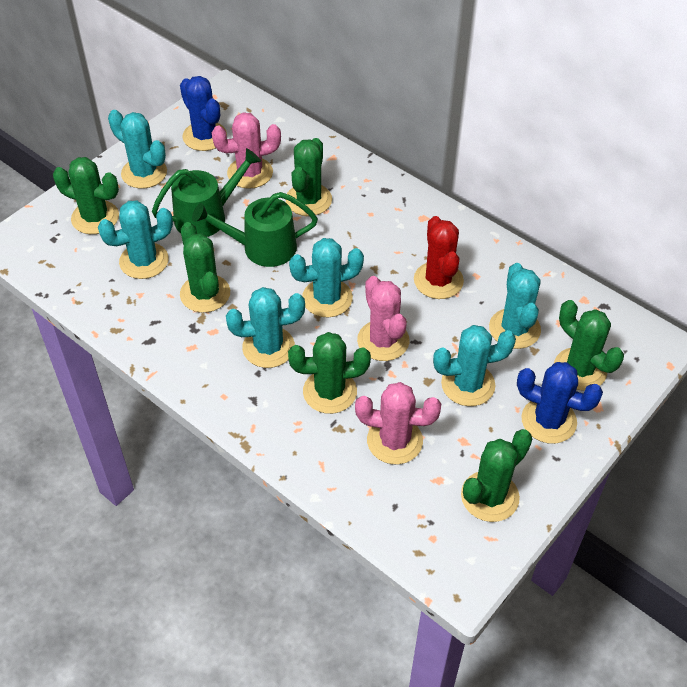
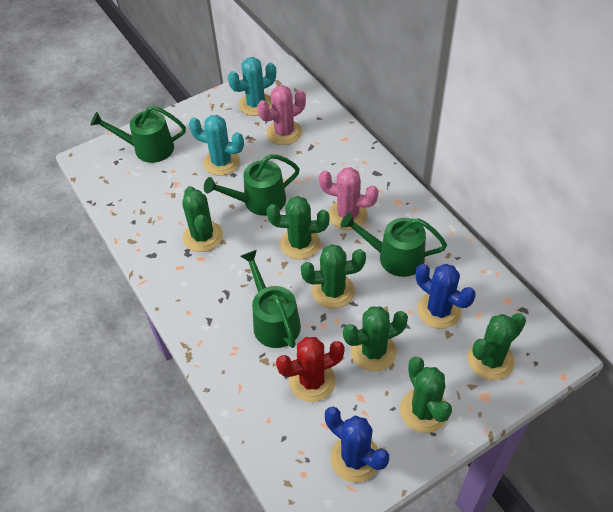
green watering can: [152,148,261,237] [192,192,318,267] = 2 -> [90,105,186,163] [204,154,300,216] [240,250,301,348] [341,212,447,277] = 4
pink cactus: [211,112,281,189] [355,382,441,464] [357,276,409,361] = 3 -> [257,85,306,145] [319,167,378,230] = 2
turquoise cactus: [98,200,173,279] [108,110,167,188] [226,287,305,368] [289,238,364,317] [433,325,516,406] [489,263,541,349] = 6 -> [189,115,244,176] [228,57,276,116] = 2

